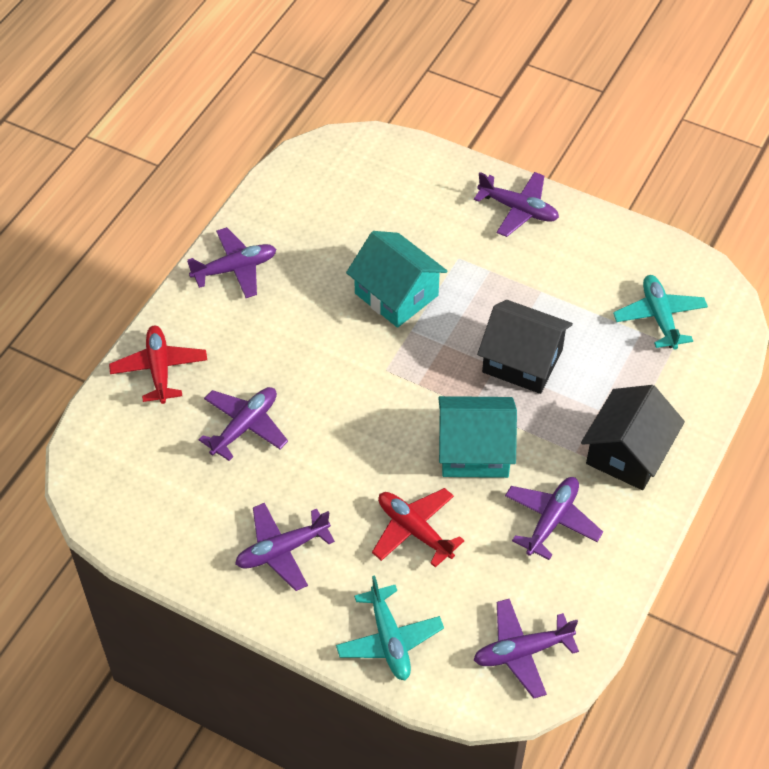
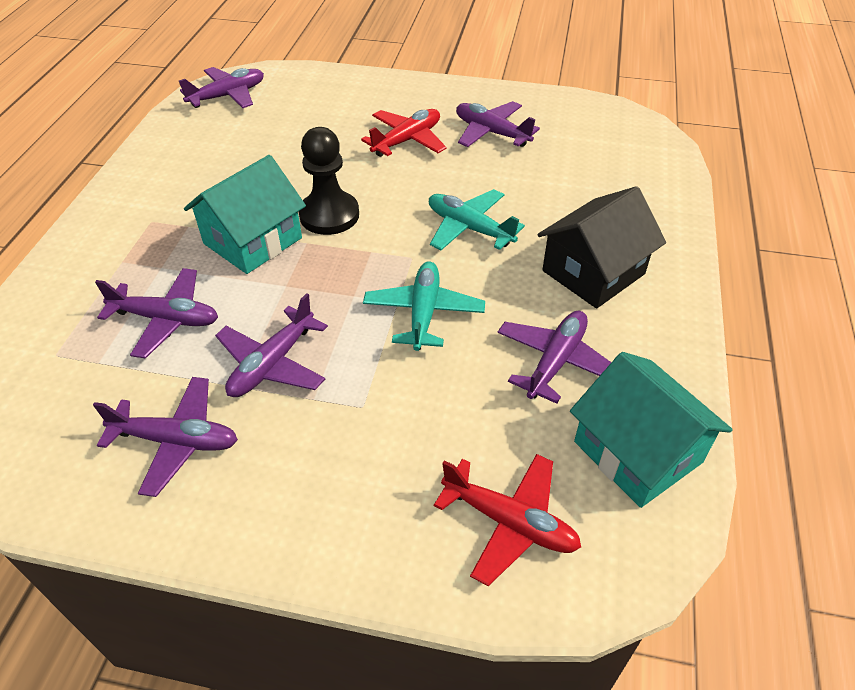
black house: [477,300,573,394] [581,385,685,490] = 2 -> [537,186,666,309] = 1
black pawn: none = 0 -> [299,127,359,235] = 1

